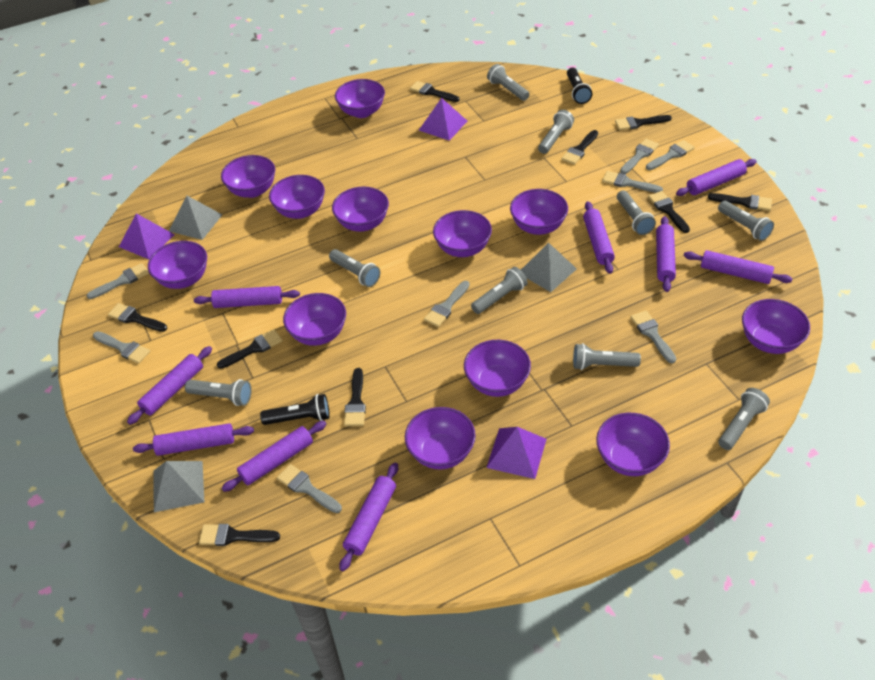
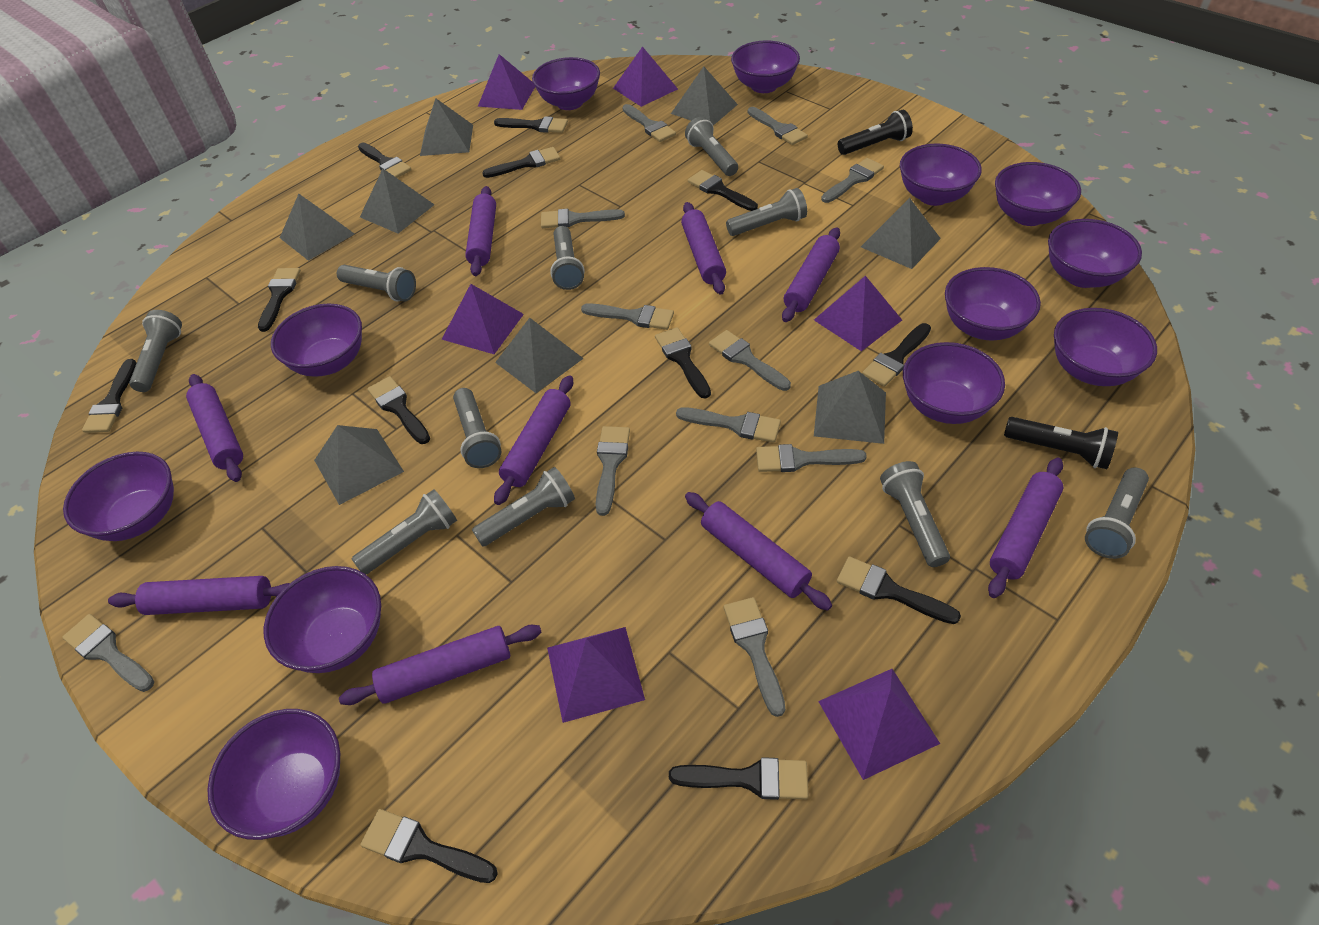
black brush: [108,303,167,332] [199,524,280,546] [217,329,283,369] [344,368,366,426] [410,81,460,102] [561,130,598,165] [615,115,672,130] [648,191,690,233] [708,193,772,211] = 9 -> [82,359,137,433] [258,268,301,332] [358,142,412,178] [360,809,498,883] [367,376,430,444] [482,147,560,178] [494,116,568,133] [655,327,711,399] [669,757,808,800] [688,170,758,211] [837,556,961,624] [862,323,931,387] = 12
grey brush: [86,263,149,299] [93,331,150,364] [277,464,342,513] [424,281,470,327] [602,171,663,193] [620,139,659,174] [630,311,676,364] [646,140,695,170] = 8 -> [62,614,154,692] [541,209,625,228] [581,303,674,330] [596,426,630,516] [622,104,676,142] [676,407,781,443] [709,330,791,391] [724,597,785,717] [748,107,808,145] [756,444,867,472] [821,158,884,203] = 11
grey flashlight: [185,379,251,406] [329,249,380,287] [471,267,528,314] [487,64,530,101] [538,110,574,154] [573,343,641,370] [617,190,656,235] [718,201,774,241] [718,388,770,450] = 9 -> [129,310,182,392] [337,265,416,302] [352,489,457,574] [453,388,502,468] [472,467,575,547] [550,226,585,290] [685,117,738,176] [726,188,807,236] [880,461,950,567] [1085,467,1149,559] = 10
grey pyramid: [153,461,204,512] [169,196,222,240] [521,243,577,292] = 3 -> [280,194,354,261] [314,425,404,505] [360,169,434,233] [420,98,473,156] [495,318,584,393] [671,67,738,125] [814,371,886,444] [861,198,941,269] = 8
purple pyramid: [119,213,175,259] [419,98,467,141] [486,427,547,479] = 3 -> [441,284,524,354] [478,54,535,110] [547,627,645,723] [613,46,678,107] [814,276,902,351] [818,669,940,780] = 6

